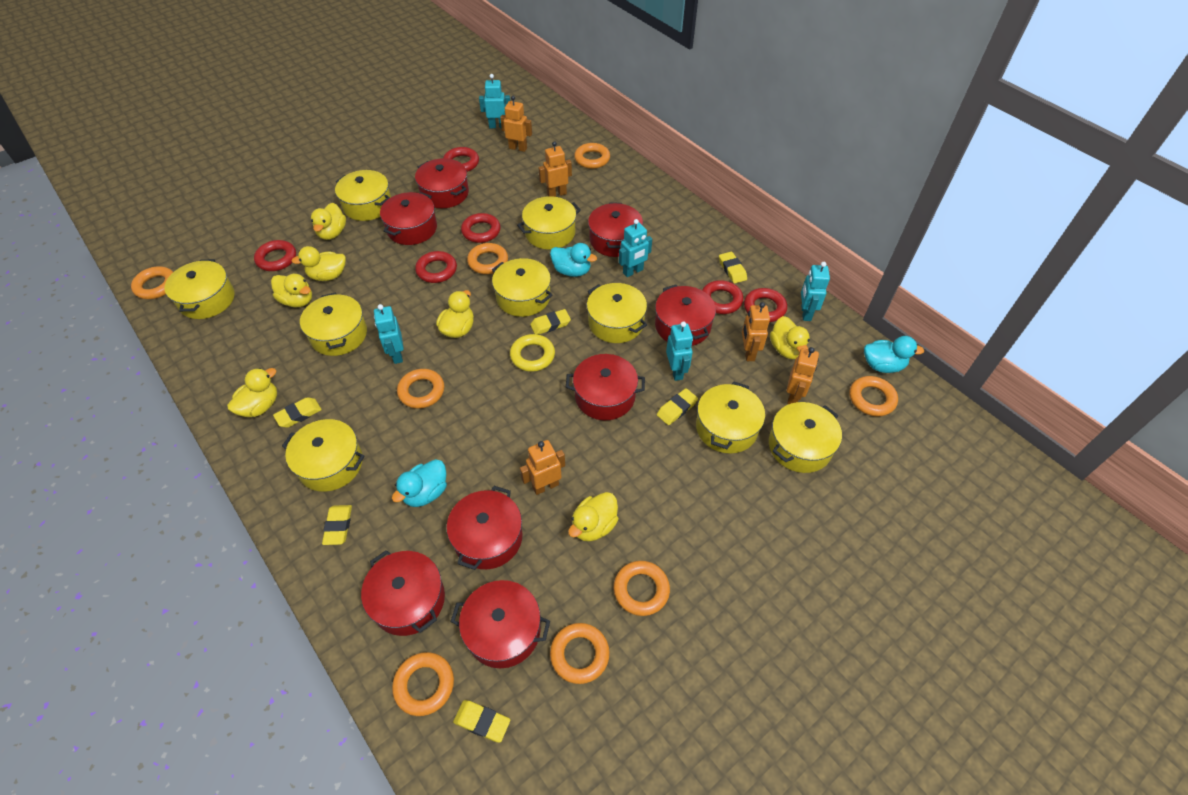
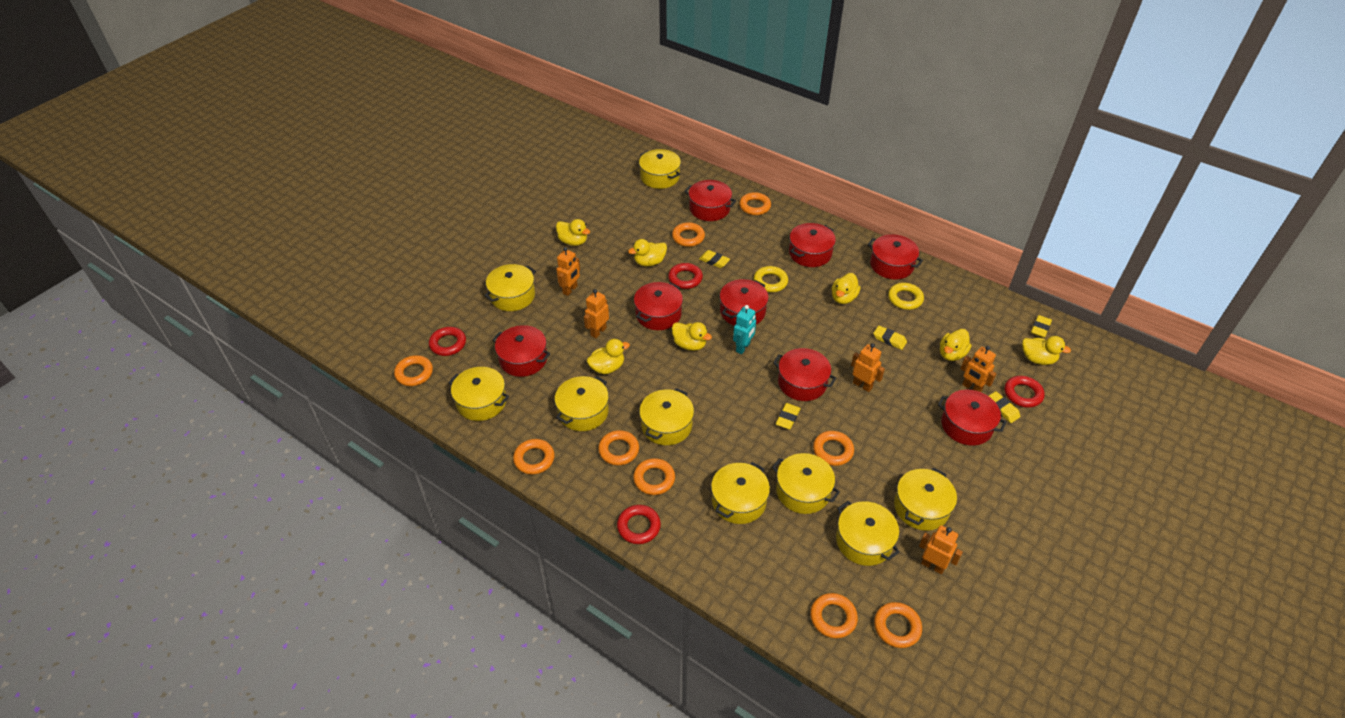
orange ring: [131,267,173,299] [392,652,454,716] [397,369,444,409] [467,243,508,274] [550,623,610,684] [574,143,610,169] [614,561,670,616] [849,376,898,416] = 8 -> [394,355,433,386] [513,439,555,475] [598,430,639,465] [633,458,675,495] [672,222,705,247] [739,192,771,215] [810,593,858,638] [813,431,854,466] [874,602,922,648] = 9
red ring: [254,240,296,271] [415,251,457,283] [443,147,479,172] [461,213,501,243] [702,280,743,314] [744,288,787,322] = 6 -> [429,327,466,356] [617,505,661,544] [668,263,703,289] [1004,376,1045,408] = 4
turquoise duck: [392,459,447,507] [550,243,597,277] [864,336,924,373] = 3 -> none = 0
turquoise robot: [374,304,404,364] [479,74,510,128] [619,219,652,277] [666,321,693,381] [801,262,830,321] = 5 -> [733,305,756,354] = 1
yellow eraser: [273,397,322,428] [322,505,352,545] [453,700,510,743] [530,309,571,335] [657,388,698,425] [719,252,747,283] = 6 -> [699,250,730,268] [776,403,801,429] [873,326,907,350] [989,391,1020,423] [1031,315,1052,338] = 5
yellow ring: [510,334,555,372] = 1 -> [754,266,788,292] [888,283,924,310] = 2

